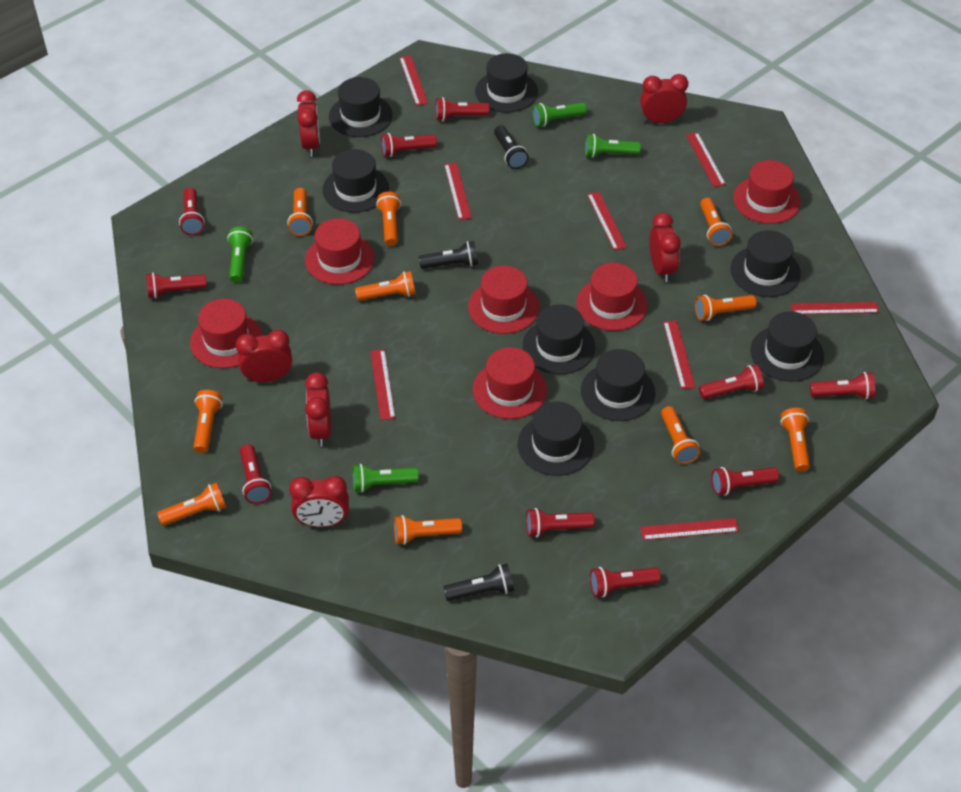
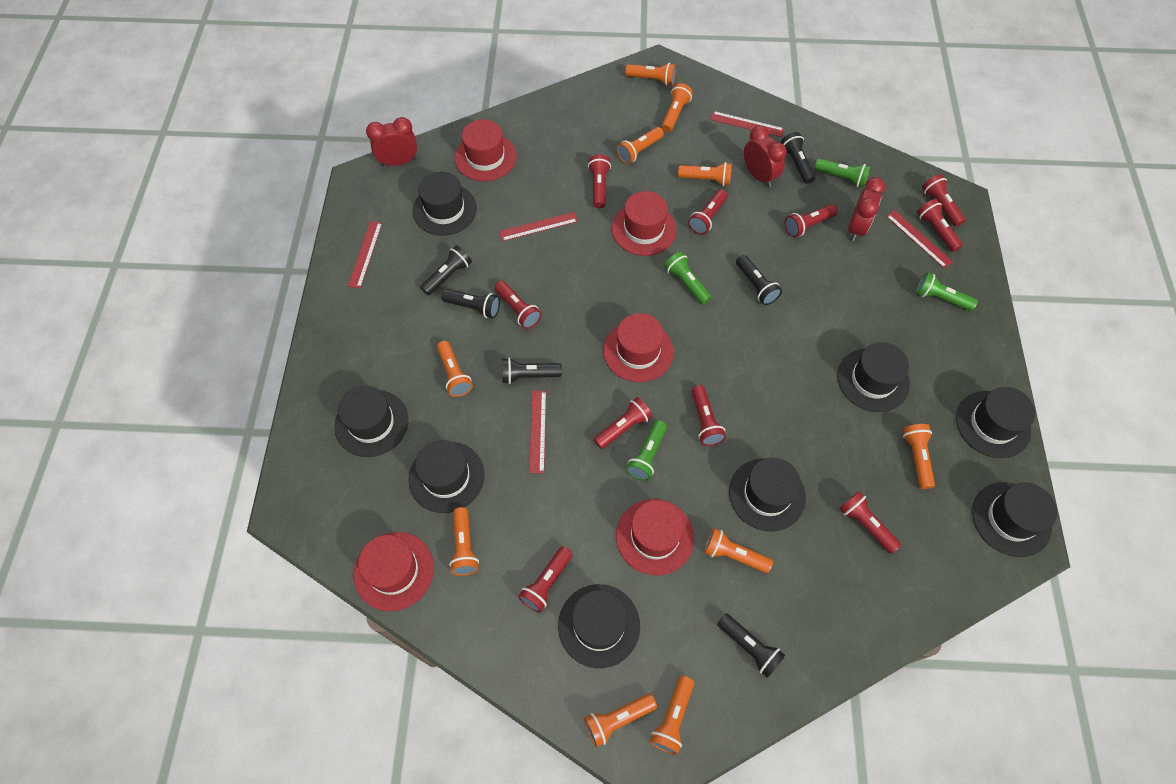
black flashlight: [419,241,478,269] [443,564,514,601] [494,125,529,169] = 3 -> [420,245,472,296] [441,289,500,319] [502,358,562,384] [717,614,785,678] [736,255,782,305] [781,132,815,184] = 6
red clock: [236,330,292,382] [289,476,349,527] [297,90,320,157] [305,372,331,447] [640,74,688,123] [650,213,681,282] = 6 -> [366,117,417,166] [744,125,787,187] [848,177,885,241] = 3
red hat: [190,299,263,368] [305,218,375,285] [468,266,539,334] [473,347,547,419] [576,263,648,331] [733,160,801,224] = 6 -> [354,532,434,611] [455,119,516,181] [603,313,674,382] [612,191,677,256] [616,499,694,575] = 5
red ruler: [370,349,395,420] [399,56,428,106] [444,163,472,220] [587,192,627,251] [640,518,739,540] [663,320,695,389] [686,132,726,187] [791,302,879,314] = 8 -> [348,221,382,288] [499,212,578,241] [529,391,546,473] [710,111,784,137] [886,210,953,268] = 5

